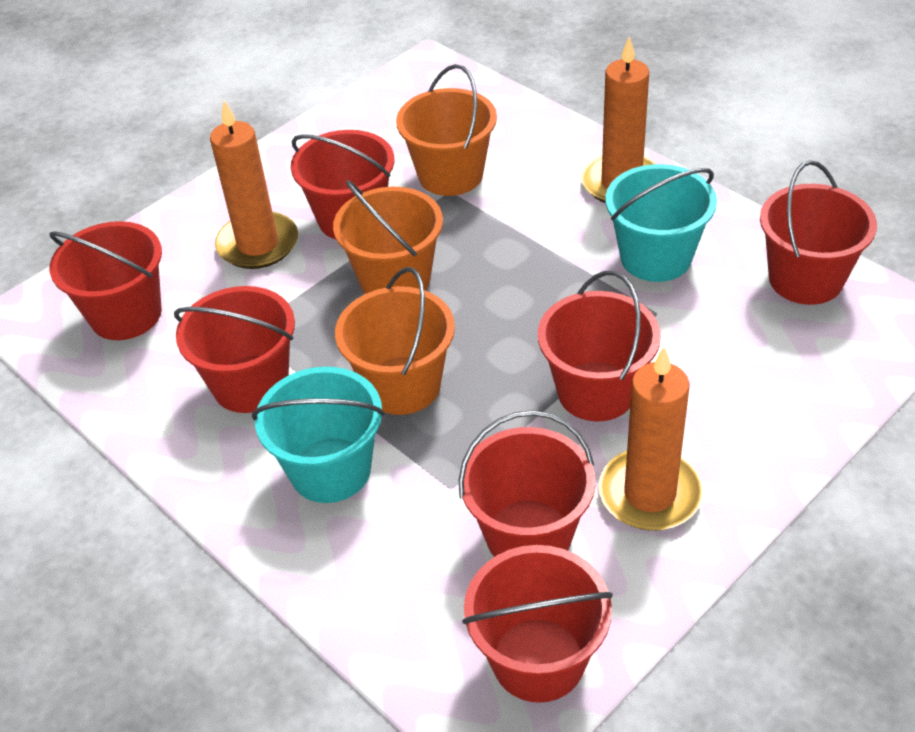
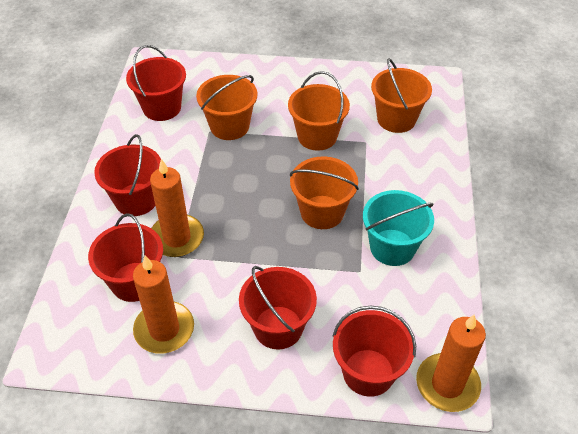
orange bucket: [333,180,443,294] [335,267,455,415] [396,64,497,196] = 3 -> [196,75,257,140] [288,71,350,151] [290,157,359,229] [371,58,432,133] = 4
red bucket: [49,221,162,340] [174,286,295,413] [291,130,394,239] [459,410,595,557] [462,545,613,703] [538,271,661,421] [760,160,877,305] = 7 -> [88,213,163,302] [94,134,161,216] [126,45,186,121] [239,266,317,350] [333,306,416,397] = 5
turquoise bucket: [252,367,385,503] [605,164,717,282] = 2 -> [363,190,434,266] = 1

